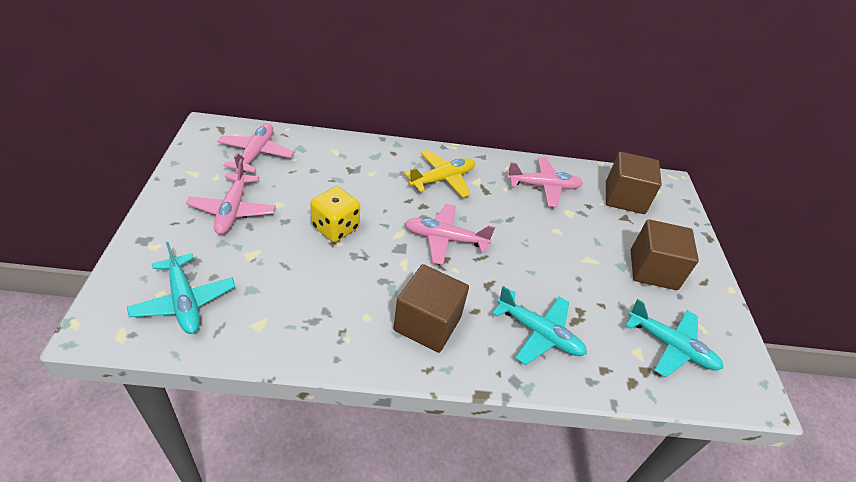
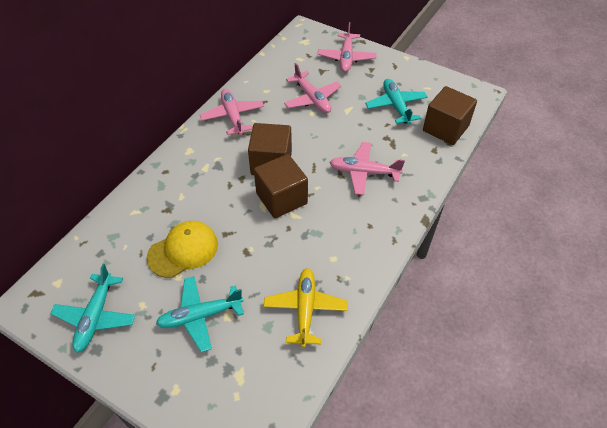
yellow cap: none = 0 -> [147,221,218,278] = 1
yellow dice: [310,186,360,242] = 1 -> none = 0

